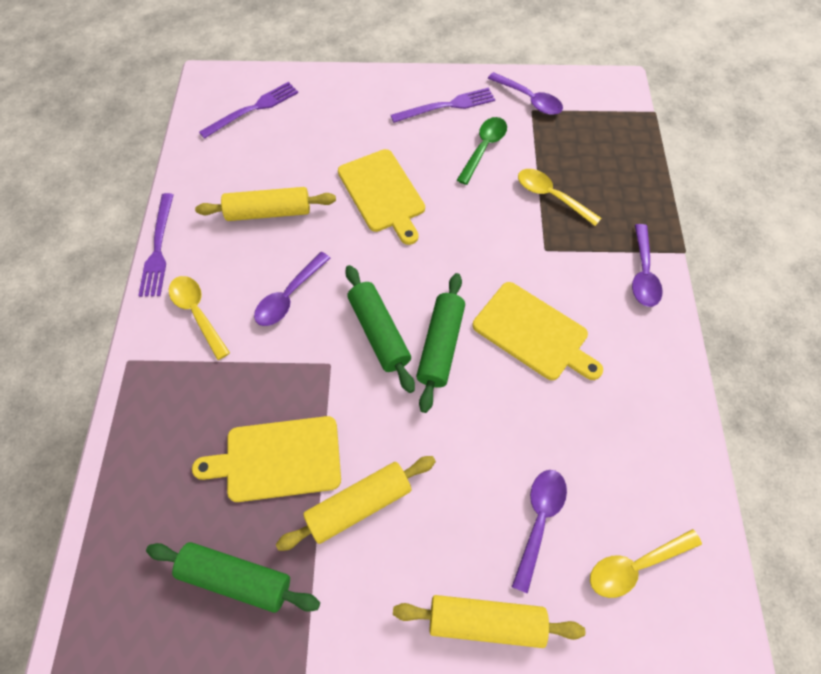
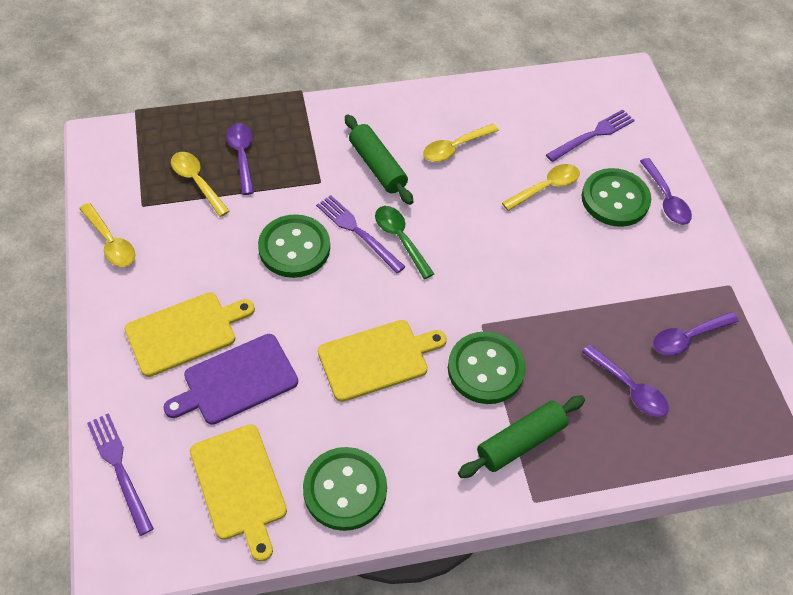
green button: none = 0 -> [258,214,330,278] [303,447,387,531] [448,332,526,404] [582,168,651,227] = 4
green rolling pin: [146,542,320,613] [345,265,415,393] [416,273,465,413] = 3 -> [345,115,414,205] [458,396,585,478] = 2
purple cutting board: none = 0 -> [163,334,298,425] = 1
yellow rolling pin: [195,187,336,221] [276,456,436,551] [393,595,585,648] = 3 -> none = 0
yellow spoon: [169,276,230,360] [518,169,602,226] [590,529,702,598] = 3 -> [79,203,136,267] [171,152,230,217] [423,124,499,162] [502,164,580,211] = 4

